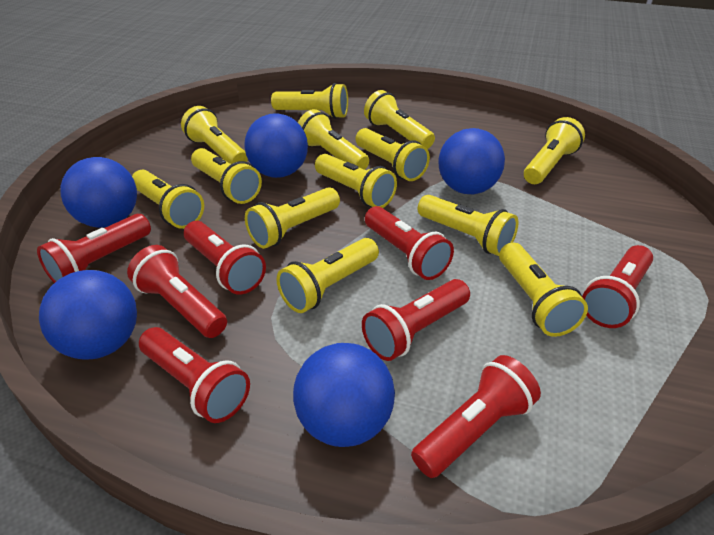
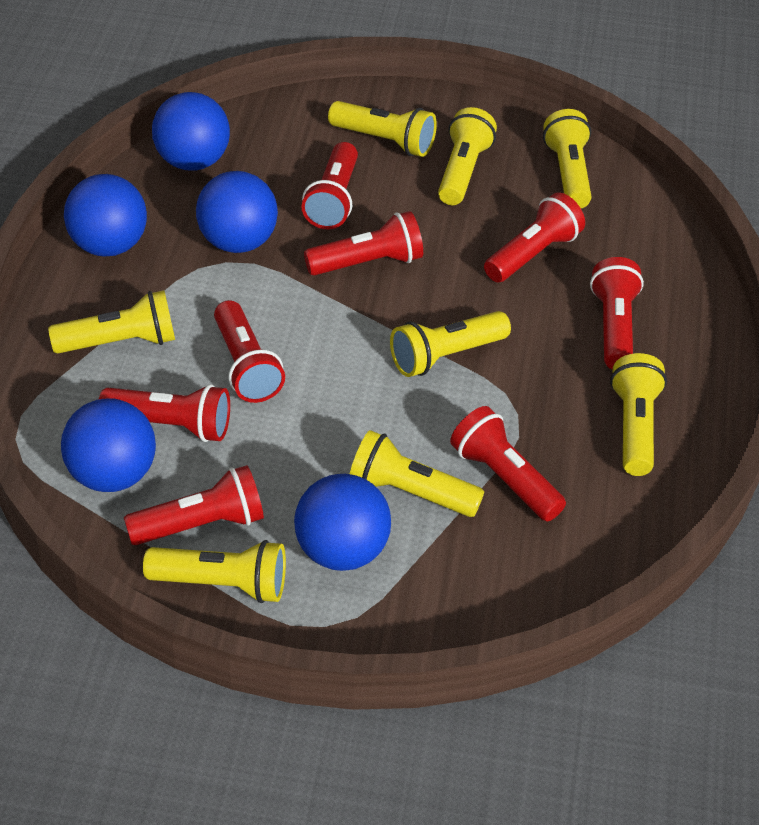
yellow flashlight: [132,170,204,229] [181,106,248,164] [191,148,262,204] [245,187,340,249] [271,83,348,119] [276,238,379,313] [298,109,369,170] [315,154,397,208] [355,128,430,181] [364,90,435,149] [418,195,518,256] [499,242,588,337] [524,117,585,184] = 13 -> [48,290,175,353] [143,540,286,603] [328,101,437,157] [350,430,484,517] [390,311,511,377] [438,107,497,205] [543,109,591,208] [610,353,667,476] = 8

